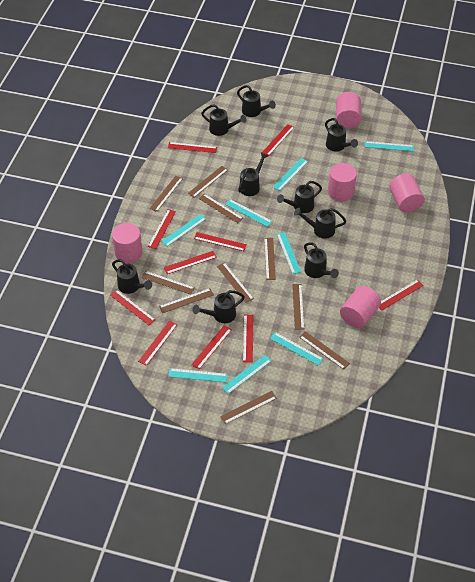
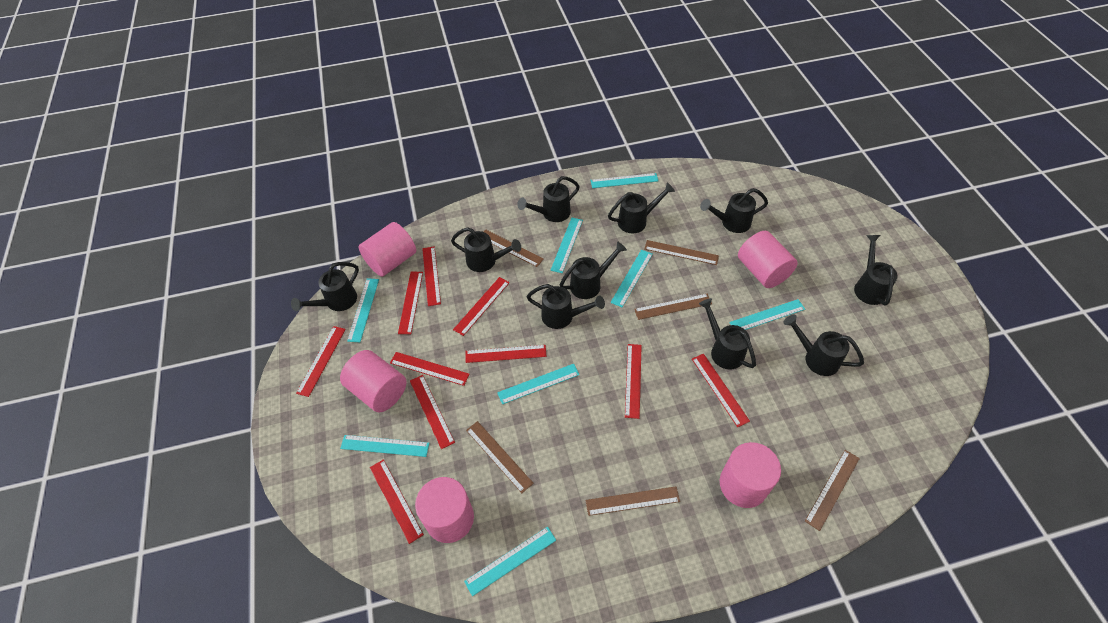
black watering can: [112,259,152,294] [193,290,245,323] [201,104,247,136] [237,85,276,117] [238,153,268,196] [277,181,322,213] [294,208,346,239] [304,242,339,278] [325,118,358,152] = 9 -> [291,262,359,311] [451,227,521,272] [517,176,580,222] [527,284,605,329] [559,241,627,299] [608,182,675,233] [699,298,756,369] [700,188,768,233] [784,315,864,376] [854,235,897,305] = 10
brown ruler: [142,271,195,295] [150,176,183,212] [159,288,214,313] [188,166,228,197] [199,194,243,223] [217,262,254,303] [220,391,277,424] [264,238,276,280] [292,284,304,329] [299,331,350,370] = 10 -> [466,421,534,493] [483,229,544,267] [586,486,680,516] [634,294,712,320] [644,240,719,265] [805,450,860,531] = 6

